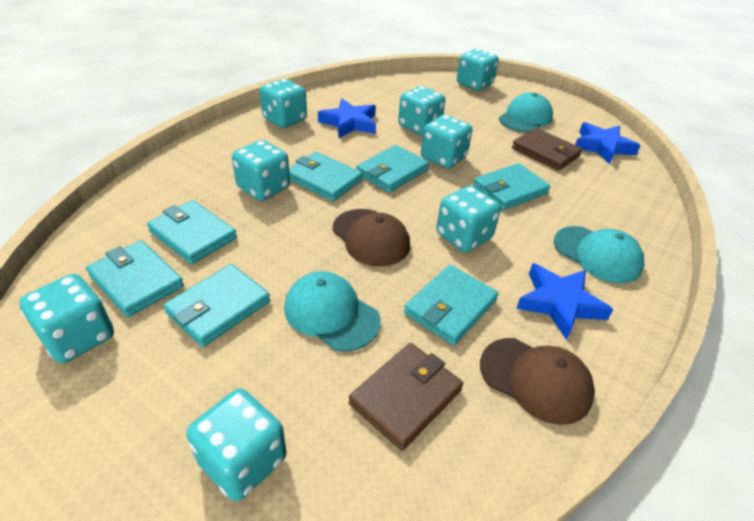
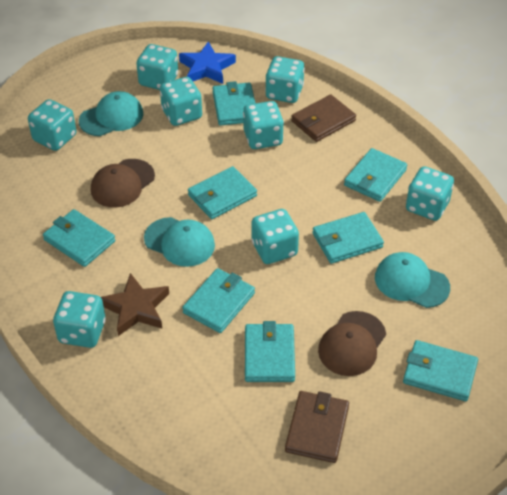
blue star: [318,99,376,138] [516,263,613,340] [575,122,641,164] = 3 -> [179,41,236,84] = 1
brown star: none = 0 -> [101,273,169,336] = 1
turquoise wallet: [86,240,184,317] [147,200,237,264] [163,264,270,347] [289,152,363,201] [356,145,429,193] [404,265,499,345] [473,163,551,210] = 7 -> [43,209,115,267] [182,268,255,333] [188,166,257,219] [212,81,255,126] [245,321,295,382] [312,212,384,264] [344,148,407,202] [403,340,478,401] = 8

